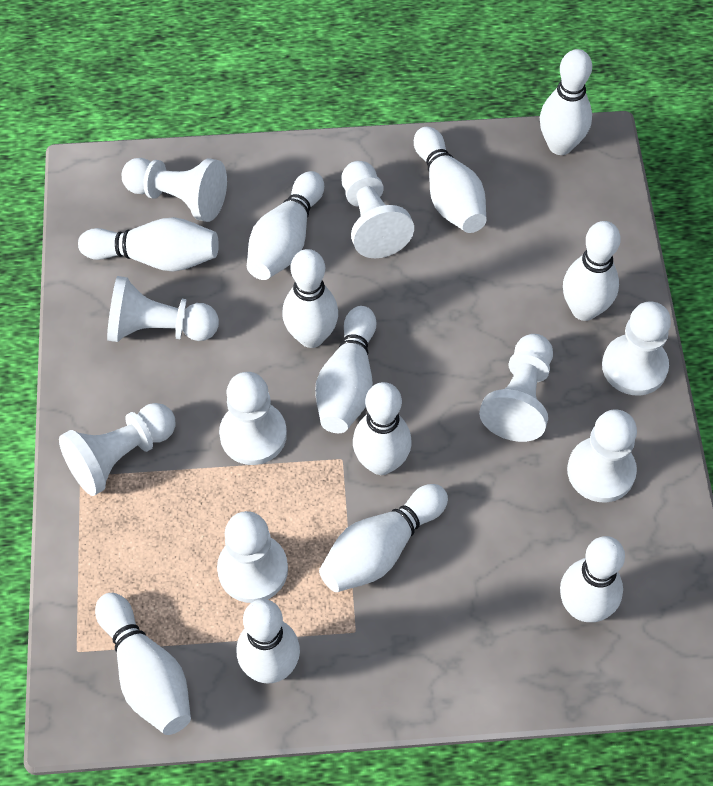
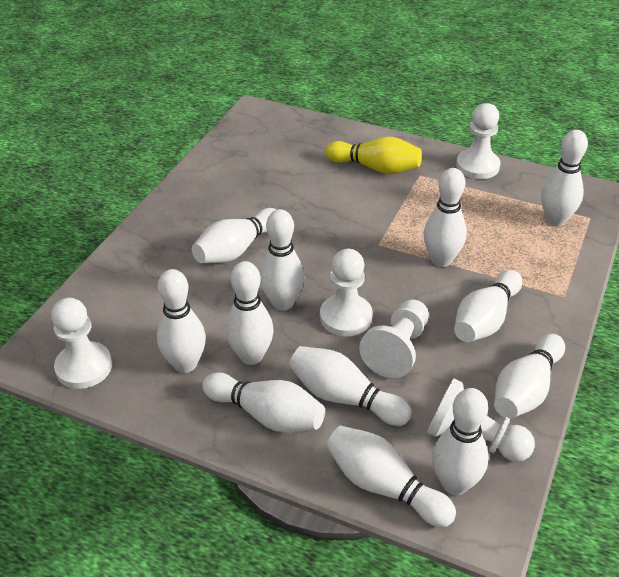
white pawn: [59,403,175,496] [107,276,219,342] [122,158,227,222] [217,511,288,603] [219,372,287,465] [341,161,414,258] [479,334,553,442] [567,410,637,502] [602,301,671,395] = 9 -> [51,298,112,389] [320,249,373,336] [359,299,429,378] [427,378,535,462] [456,103,501,179] = 5
yellow bowling pin: none = 0 -> [325,137,422,174] = 1

